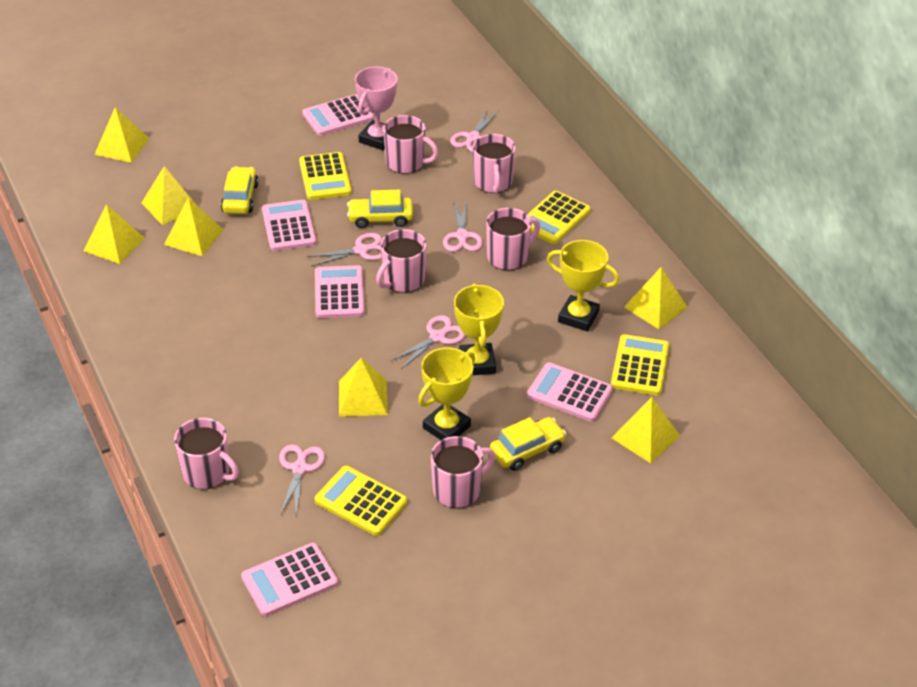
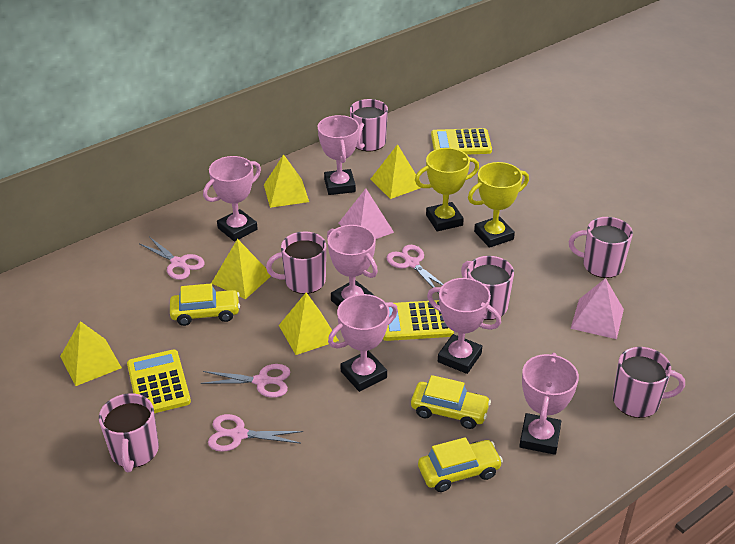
pink calculator: [241,543,338,616] [262,200,316,251] [302,94,374,136] [315,265,365,318] [527,363,613,422] = 5 -> none = 0
pink pyramid: none = 0 -> [339,189,394,239] [571,278,624,339] = 2
pink scissors: [279,445,325,516] [307,233,382,267] [391,315,466,369] [443,200,483,252] [450,108,499,152] = 5 -> [139,237,205,280] [201,364,290,398] [208,414,303,452] [387,245,444,294] = 4
pink trophy: [355,67,397,150] = 1 -> [203,156,261,242] [318,115,359,195] [327,225,378,306] [328,294,398,392] [427,278,501,374] [519,353,579,455] = 6
yellow calculator: [299,152,352,200] [315,466,407,536] [527,191,591,244] [611,334,670,395] = 4 -> [127,350,191,413] [383,300,454,341] [431,128,492,155] = 3
yellow pyramid: [83,204,144,264] [94,107,149,163] [142,166,194,225] [164,197,223,256] [339,358,388,417] [612,397,680,463] [624,267,687,329] = 7 -> [60,321,122,386] [212,239,271,299] [264,154,309,208] [279,292,339,355] [371,144,421,199] = 5
yellow trophy: [418,347,475,440] [454,283,504,375] [547,240,619,331] = 3 -> [415,148,479,231] [468,162,529,248] = 2

